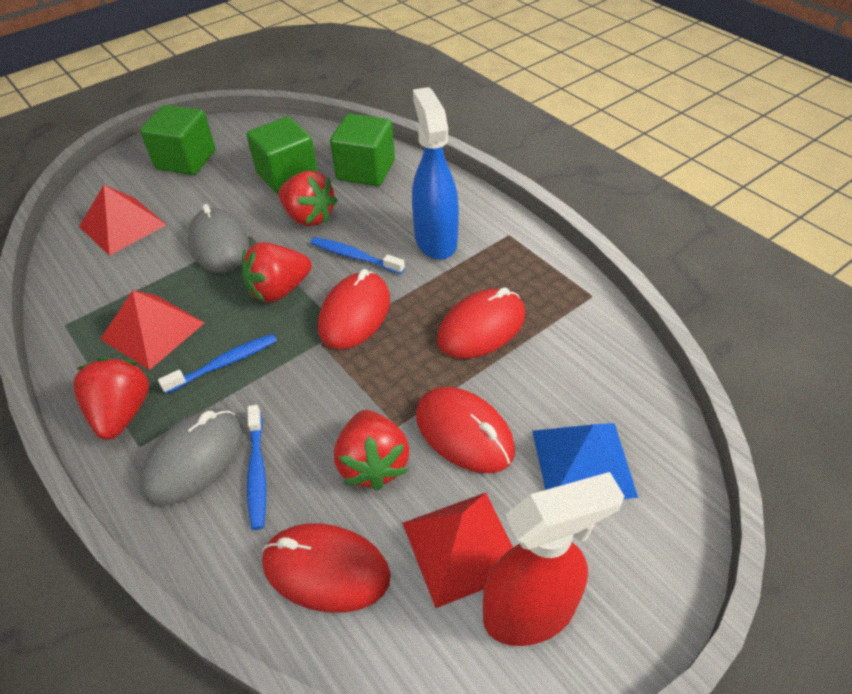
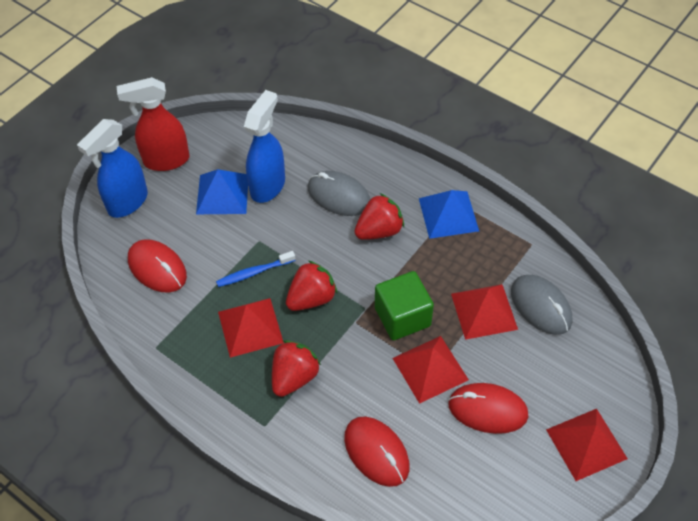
blue pyramid: [532,423,638,499] = 1 -> [196,169,248,214] [419,190,479,239] = 2
blue spray bottle: [412,87,459,260] = 1 -> [77,119,148,218] [244,90,285,203] = 2
blue toothbrush: [158,334,277,394] [247,405,266,530] [311,237,405,274] = 3 -> [216,251,295,287] = 1
green cube: [140,105,216,175] [246,116,318,194] [330,113,395,186] = 3 -> [375,271,434,340] = 1
red mouse: [262,524,391,613] [318,269,390,349] [416,387,515,473] [437,287,525,358] = 4 -> [128,239,187,293] [344,416,410,487] [448,383,528,434] = 3
red pyramid: [79,185,167,256] [101,290,205,370] [402,493,513,608] = 3 -> [218,298,284,358] [393,336,469,404] [451,284,518,340] [546,409,628,481] = 4
red strawberry: [73,357,149,440] [242,242,312,303] [279,171,338,226] [334,410,409,491] = 4 -> [272,340,321,397] [286,260,337,311] [354,193,404,240] = 3

